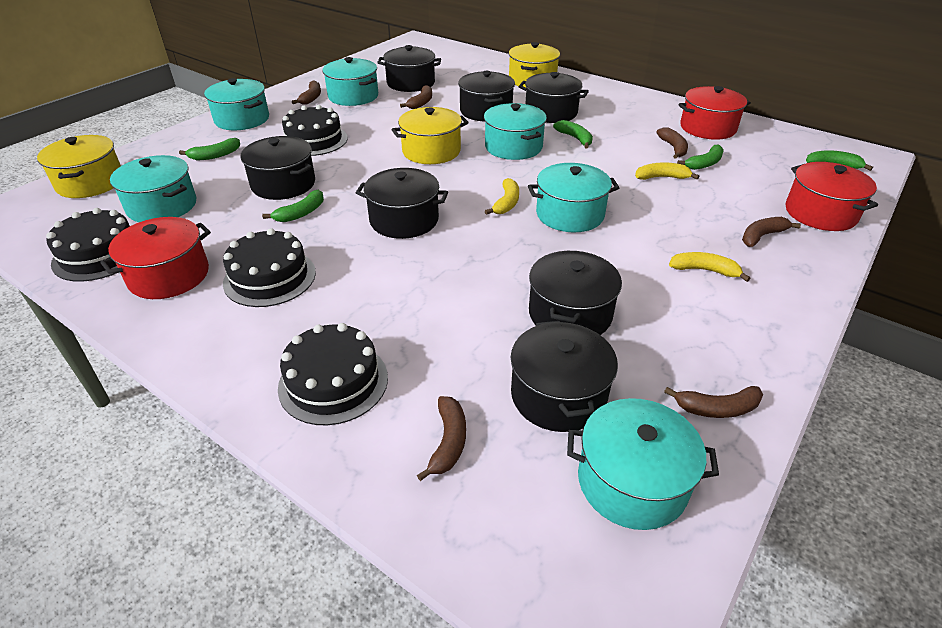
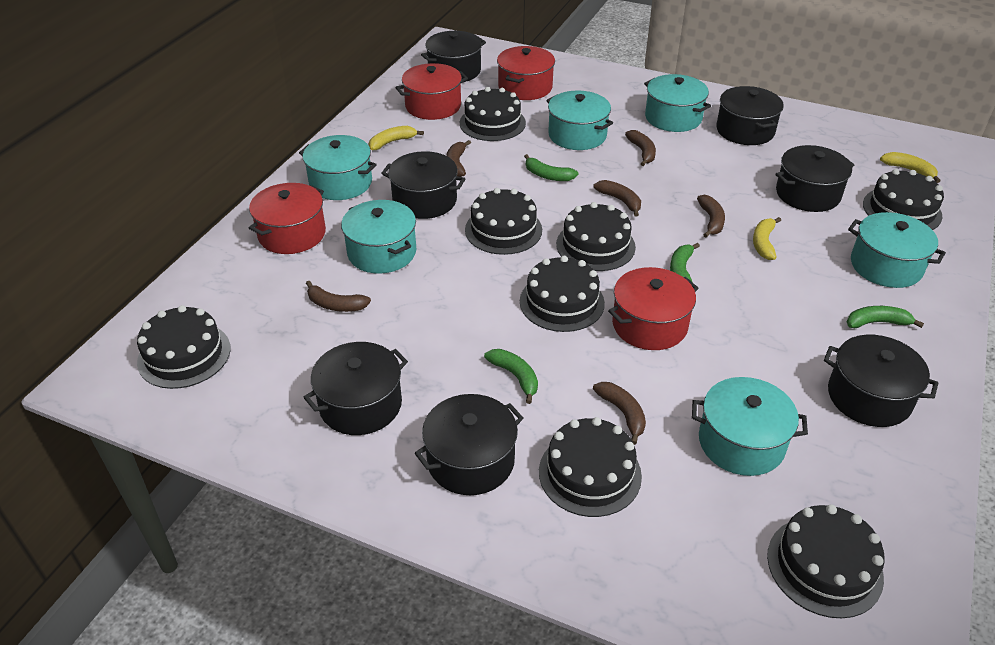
black cake: [46,208,130,282] [223,228,316,307] [278,323,388,425] [282,105,348,156] = 4 -> [137,305,231,389] [460,87,526,141] [465,188,542,255] [520,256,605,332] [539,417,642,517] [556,202,636,271] [767,504,885,618] [863,169,944,230] = 8
green banana: [179,138,240,160] [262,190,324,222] [553,120,593,148] [677,144,724,170] [806,150,873,171] = 5 -> [484,349,538,404] [524,154,579,181] [670,243,700,282] [847,306,924,328] = 4
red pot: [100,217,211,299] [678,86,751,140] [786,162,878,231] = 3 -> [249,183,326,254] [396,63,468,120] [497,46,555,100] [608,267,699,350] = 4
yellow pot: [37,135,121,198] [391,107,469,164] [509,42,560,87] = 3 -> none = 0

